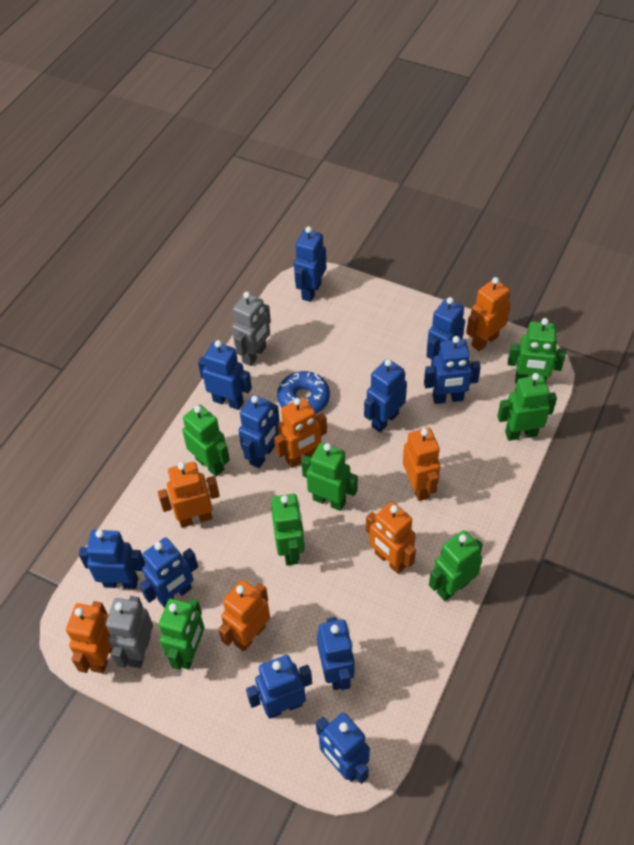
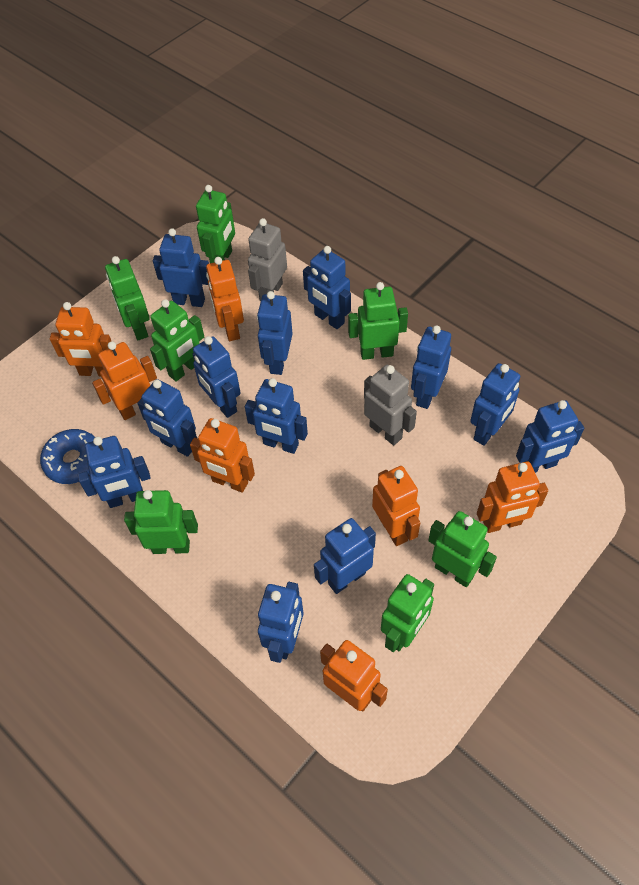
blue robot: [79,530,145,589] [139,538,198,608] [198,340,252,410] [238,395,280,468] [246,655,312,719] [294,226,326,302] [316,713,370,784] [317,617,354,690] [364,359,407,432] [424,336,481,404] [426,297,465,366] = 11 -> [78,436,151,508] [137,379,197,457] [153,228,209,307] [193,336,241,418] [245,378,308,454] [257,291,293,375] [258,582,304,663] [303,246,351,329] [314,518,376,594] [411,325,451,409] [470,363,520,446] [516,400,584,473] = 12

